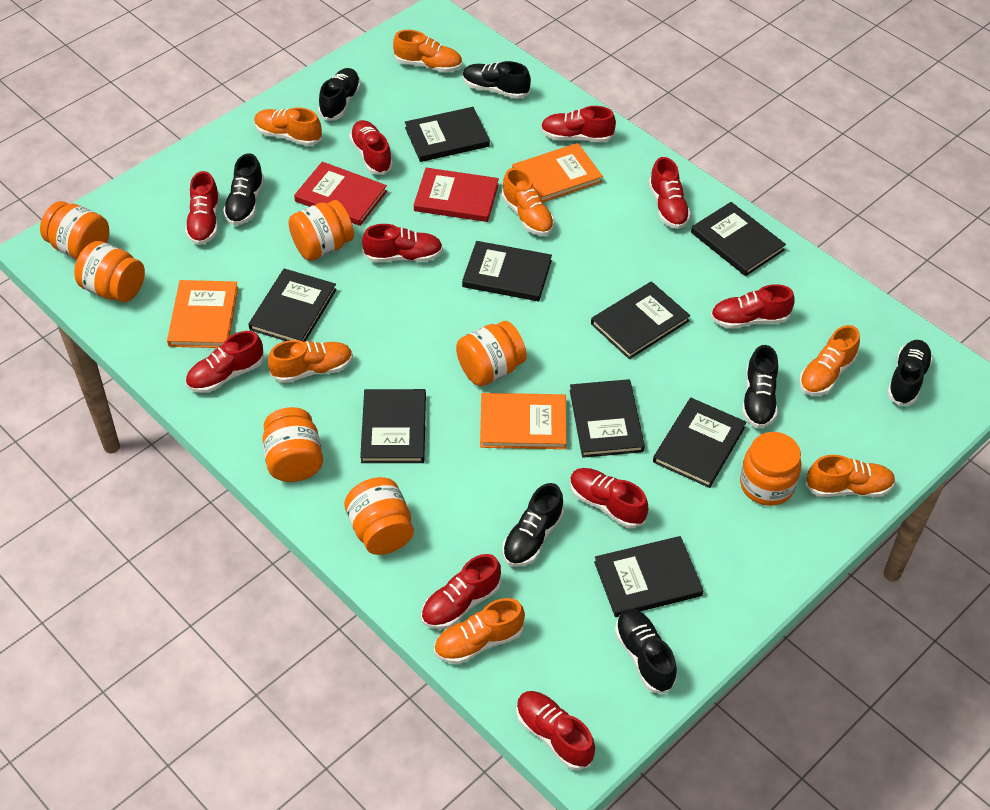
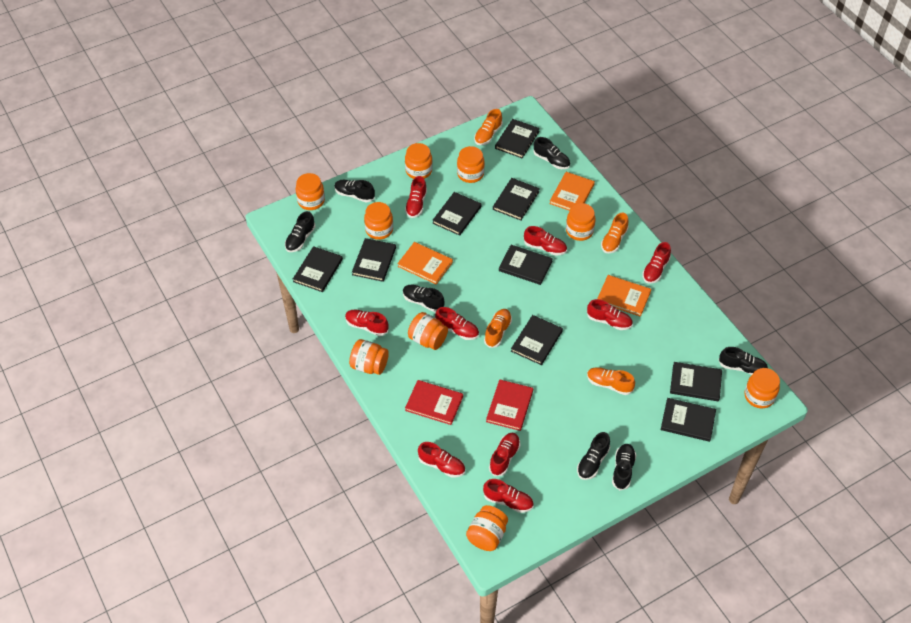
orange jar: [40,201,109,259] [74,241,145,302] [262,407,323,482] [288,200,354,261] [344,477,414,555] [456,321,527,386] [740,432,801,506] = 7 -> [295,173,325,210] [349,339,389,375] [364,202,393,240] [405,143,433,179] [408,312,448,350] [457,146,485,183] [466,505,508,551] [566,203,595,241] [745,368,780,408] = 9
orange shoe: [254,107,322,146] [268,340,353,383] [393,30,462,72] [434,598,525,664] [502,168,554,236] [799,325,860,396] [805,455,895,497] = 7 -> [474,109,503,145] [484,309,512,348] [587,367,635,395] [601,212,629,253] = 4
red shoe: [185,171,220,245] [186,331,264,393] [349,120,393,175] [362,224,443,262] [421,554,501,629] [516,691,595,770] [541,106,616,142] [570,468,648,528] [649,157,691,229] [710,284,794,329] = 10 -> [345,309,389,336] [405,176,427,218] [418,442,465,477] [435,307,479,340] [483,479,534,513] [489,433,520,476] [524,226,567,256] [587,299,633,330] [642,242,671,284] = 9

